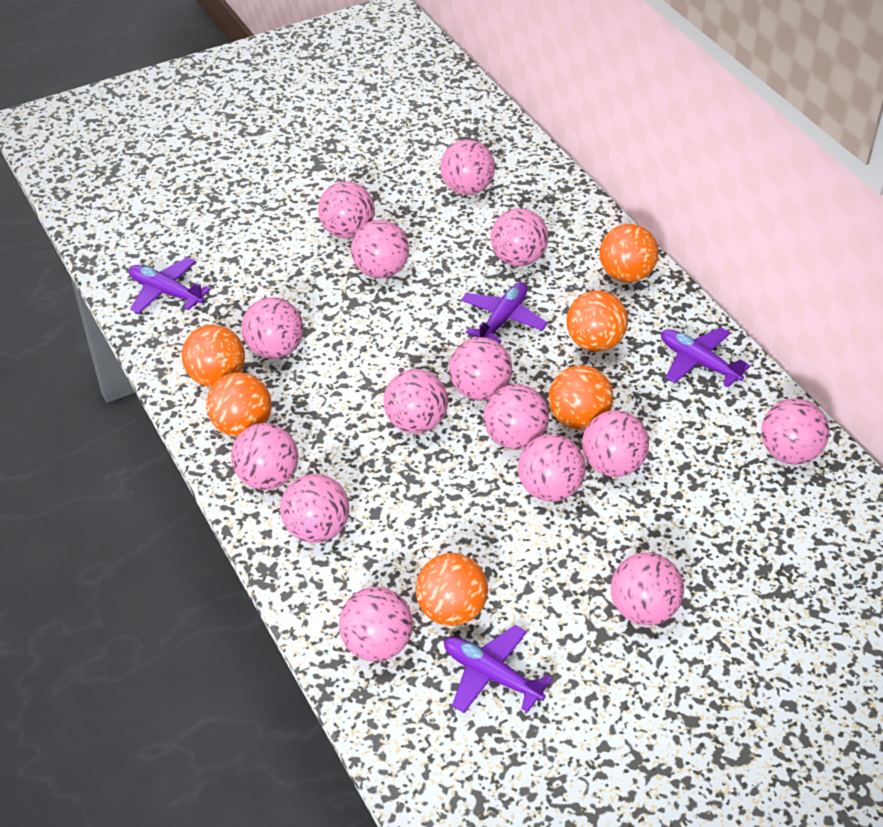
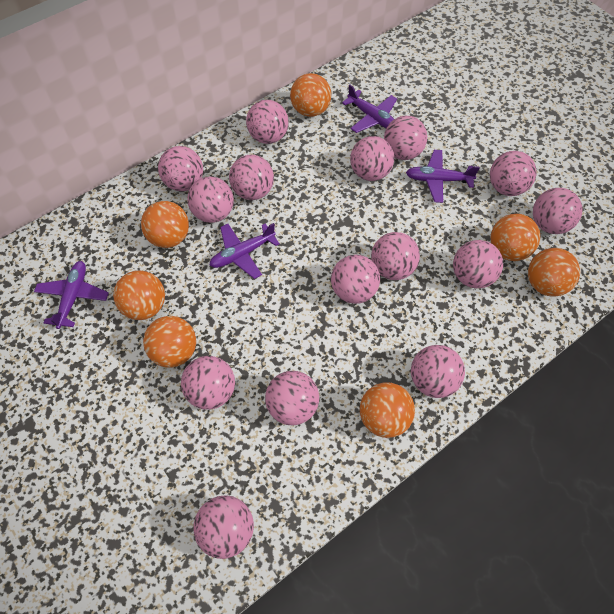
orange ball: [182,324,245,387] [206,372,271,437] [416,553,488,626] [549,365,613,430] [566,290,628,352] [600,224,658,283] = 6 -> [113,271,165,320] [141,201,189,248] [143,316,196,368] [290,73,331,117] [360,382,415,438] [490,214,540,261] [528,248,580,296] = 7

